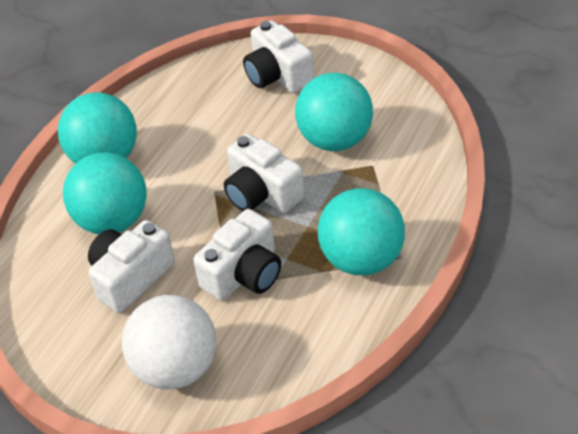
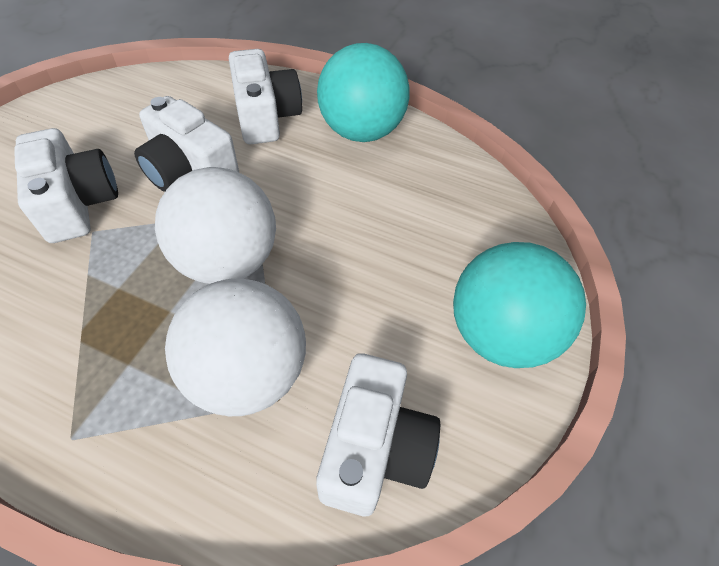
turquoise ball: [58,92,137,164] [63,152,147,234] [295,73,373,151] [318,188,405,275] = 4 -> [317,43,410,142] [453,242,586,368] = 2
white ball: [122,295,216,390] = 1 -> [155,167,276,284] [165,278,306,416] = 2

